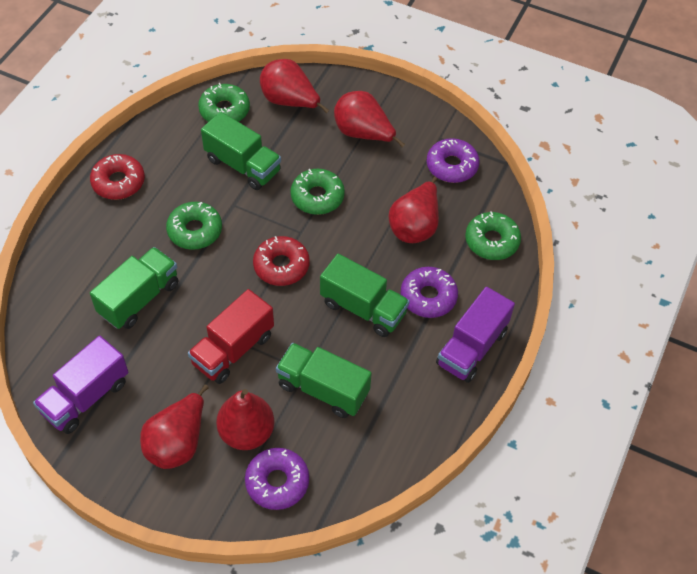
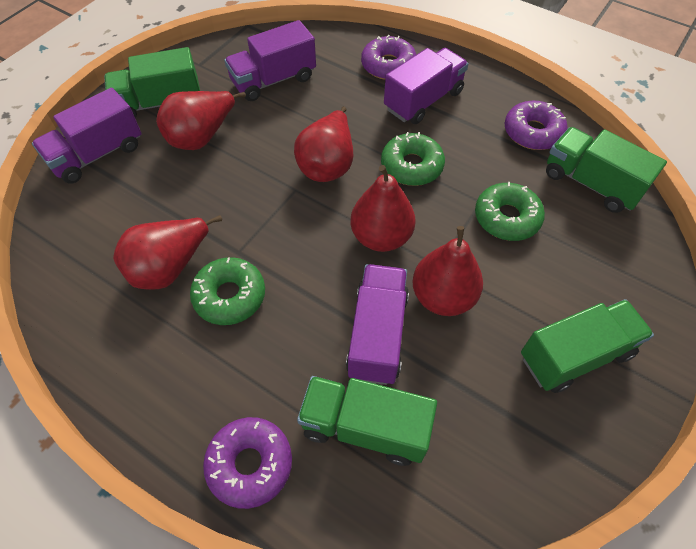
green donut: [166,202,222,250] [198,83,250,122] [290,169,345,215] [465,211,521,260] = 4 -> [190,257,265,325] [381,132,445,186] [475,182,545,241] = 3
purple truck: [33,336,128,434] [436,287,515,383] = 2 -> [32,88,141,184] [224,20,316,101] [346,264,409,385] [384,48,469,124] = 4
red donut: [90,154,145,200] [253,236,310,286] = 2 -> none = 0
red truck: [188,289,274,384] = 1 -> none = 0

